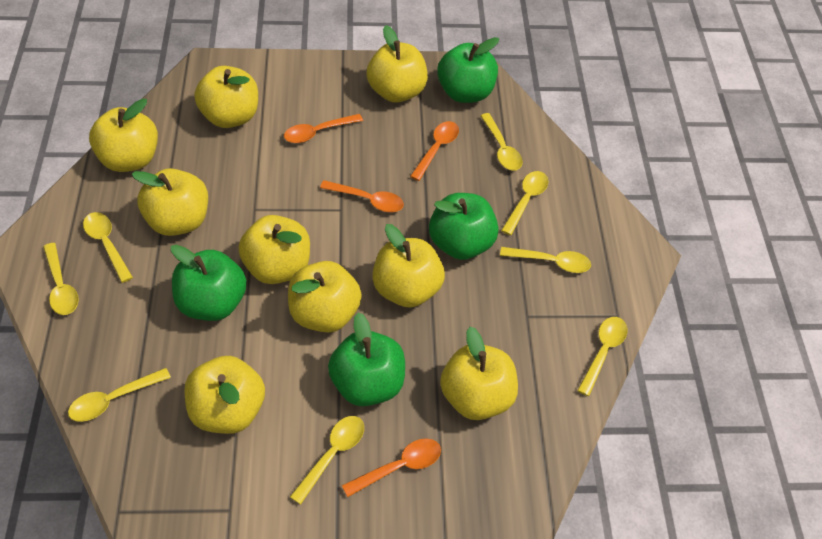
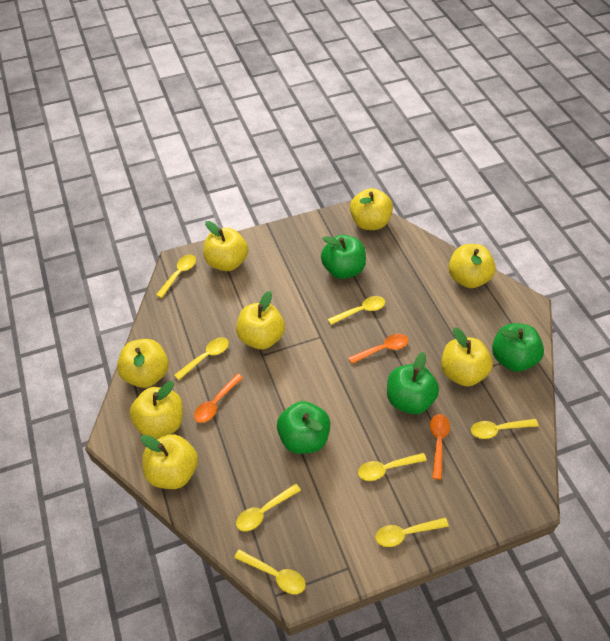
orange spoon: [284,114,363,143] [320,180,404,212] [342,438,441,497] [410,121,459,181] = 4 -> [194,374,243,423] [348,334,408,364] [430,414,450,480] = 3
yellow apple: [89,99,158,172] [132,168,208,236] [185,356,265,434] [194,66,258,128] [238,215,310,284] [288,261,362,333] [366,25,428,103] [372,224,445,308] [440,327,518,420] = 9 -> [117,339,169,388] [130,381,183,439] [141,434,198,489] [203,221,248,271] [236,291,285,350] [350,188,393,230] [441,327,493,386] [449,244,496,288] = 8

